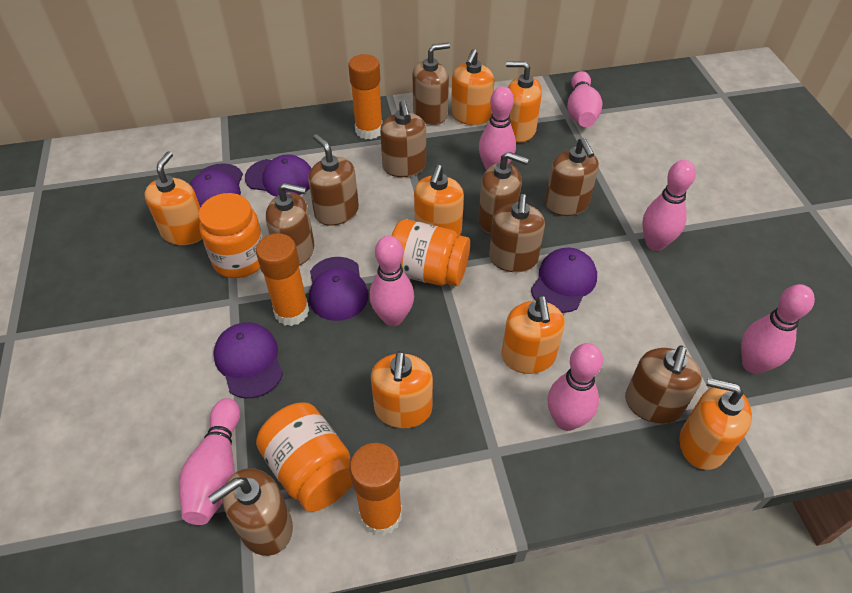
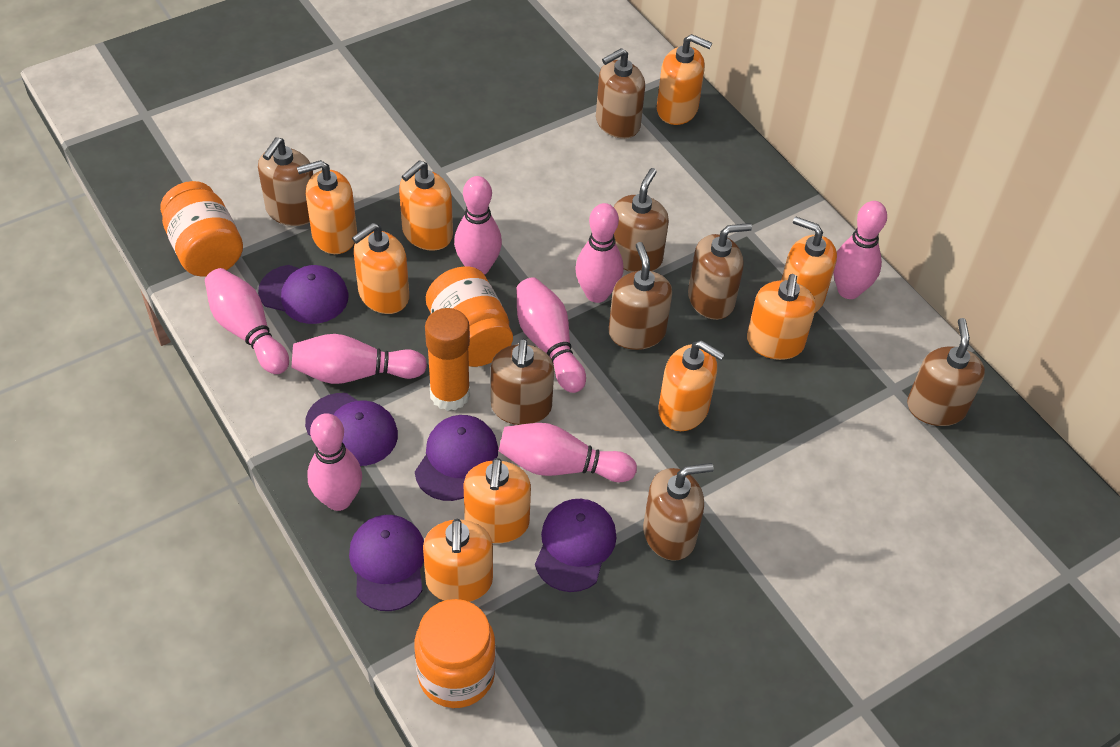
brown soap dispenser: [209,468,293,556] [266,183,314,266] [308,134,359,226] [380,100,426,177] [413,43,450,125] [478,152,529,234] [489,194,545,272] [545,138,599,216] [625,346,702,424] = 9 -> [258,137,313,226] [491,339,554,425] [596,48,645,139] [608,242,672,350] [614,168,669,272] [643,463,714,561] [688,223,752,320] [907,318,985,426] = 8
orange glue stick: [256,233,309,326] [348,54,383,139] [349,443,402,536] = 3 -> [425,308,470,411] = 1
orange soap dispenser: [145,151,202,245] [371,351,433,428] [414,165,464,236] [451,49,495,125] [502,296,565,374] [506,61,542,143] [680,378,752,470] = 7 -> [297,160,357,254] [352,223,409,314] [399,160,453,251] [423,519,493,602] [463,458,531,543] [657,34,712,125] [658,340,725,431] [747,274,816,360] [781,217,837,313] = 9
pink bowling pin: [179,398,240,525] [369,236,414,326] [479,86,516,170] [548,343,603,431] [567,71,603,127] [643,160,696,251] [741,284,815,374] = 7 -> [205,268,289,374] [292,334,427,384] [307,413,362,511] [454,176,502,275] [499,423,637,482] [516,277,586,393] [575,203,623,303] [833,201,887,299] = 8

